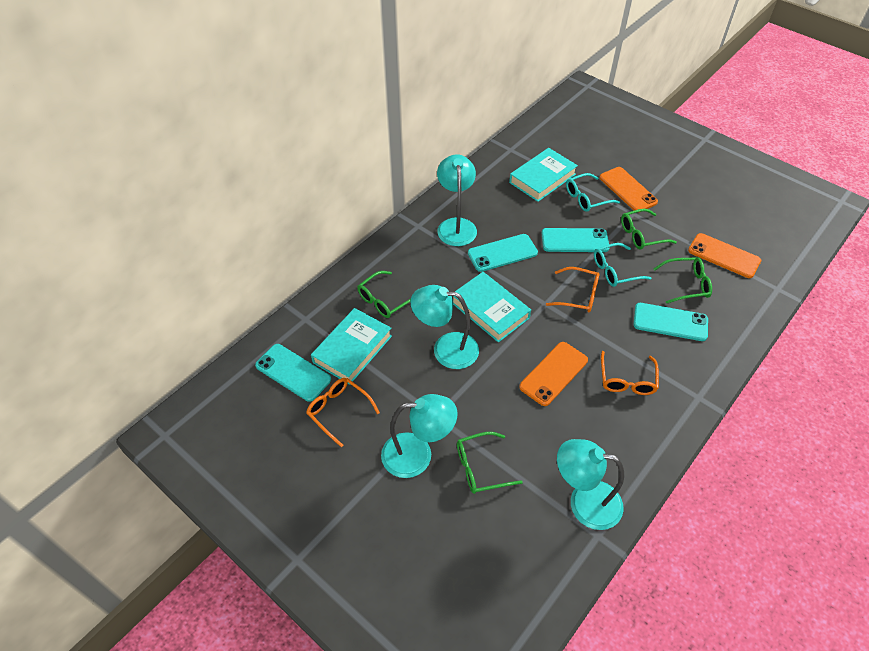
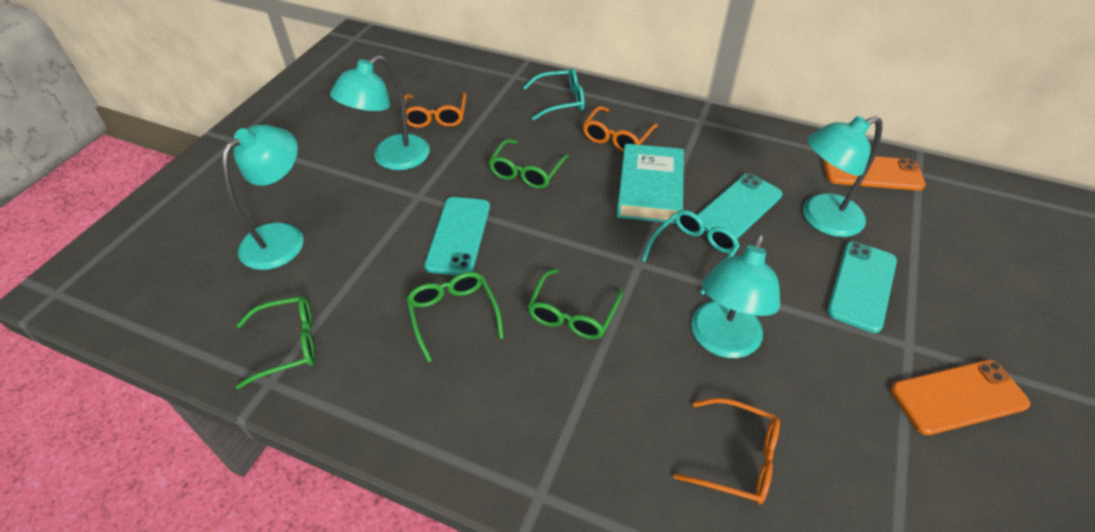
orange phone: [519,342,588,406] [599,167,658,211] [688,233,761,278] = 3 -> [823,156,926,191] [891,360,1030,435] = 2
turquoise book: [311,308,392,385] [453,272,531,343] [509,148,578,202] = 3 -> [617,144,684,224] = 1
turquoise phone: [255,344,331,402] [468,234,538,272] [541,228,610,252] [633,303,708,341] = 4 -> [424,197,490,275] [697,174,782,239] [827,242,897,333] = 3

